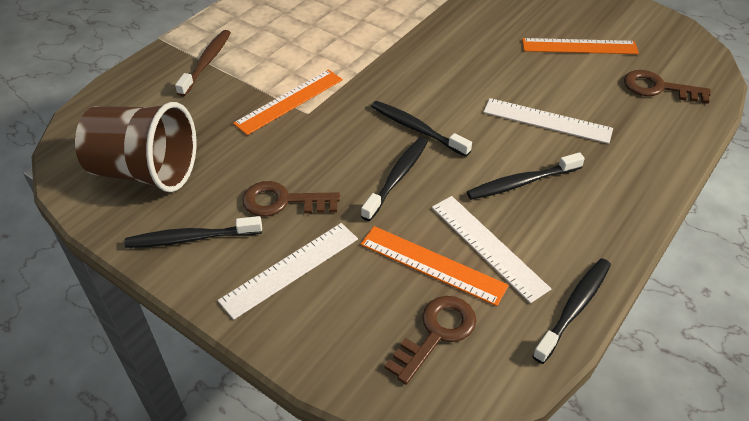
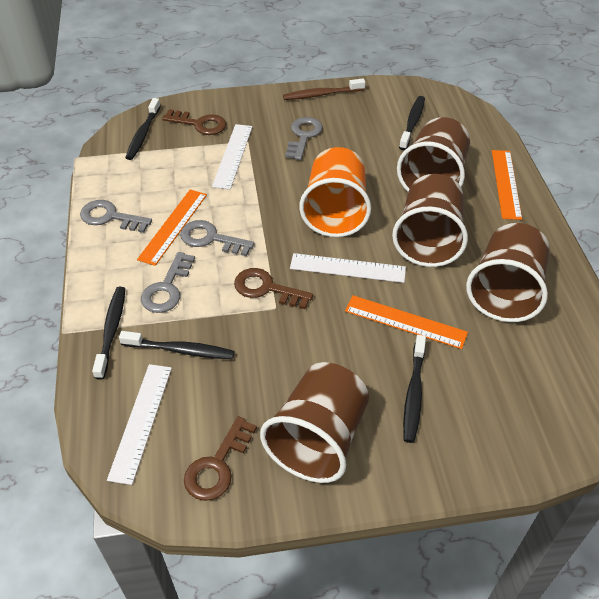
brown cup: [75,102,197,192] = 1 -> [260,362,369,483] [392,174,468,267] [397,117,470,192] [466,223,550,322] = 4
grey key: none = 0 -> [80,200,152,233] [141,252,195,313] [180,220,254,256] [285,117,323,160] = 4
orange cup: none = 0 -> [299,147,371,237] = 1

